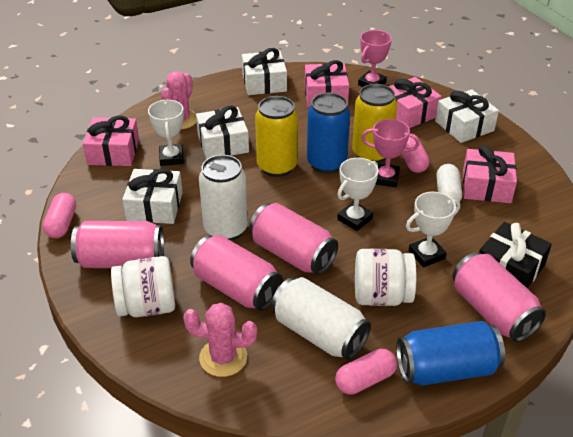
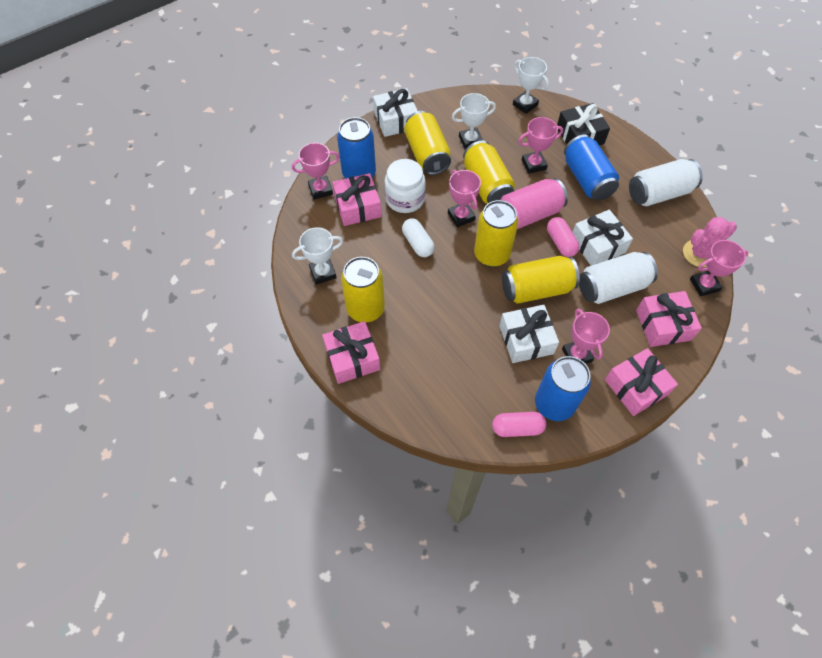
blue can: [307,93,350,174] [396,321,505,385] = 2 -> [337,117,376,178] [535,356,591,421] [564,134,619,201] = 3
pink cactus: [161,71,197,129] [183,303,257,377] = 2 -> [683,217,737,267] = 1
pink can: [71,221,164,268] [190,235,283,311] [249,203,338,275] [452,252,546,342] = 4 -> [501,178,568,229] = 1
pink capsule: [43,193,76,238] [335,349,397,395] [401,133,430,173] = 3 -> [492,412,546,437] [547,217,579,257] = 2
pink trophy: [358,30,392,87] [361,119,420,187] = 2 -> [292,143,339,200] [448,170,481,227] [518,117,563,174] [562,309,610,364] [690,240,748,296] = 5
white gift: [122,169,183,224] [196,105,249,160] [242,48,287,95] [435,89,499,143] = 4 -> [373,88,418,137] [499,305,559,363] [573,210,633,266] = 3
white jar: [111,256,175,317] [355,249,416,306] = 2 -> [385,159,426,213] = 1
yellow can: [255,96,298,177] [352,84,397,163] = 2 -> [341,257,385,323] [404,111,451,175] [463,140,515,204] [474,200,518,267] [502,256,580,304] = 5

